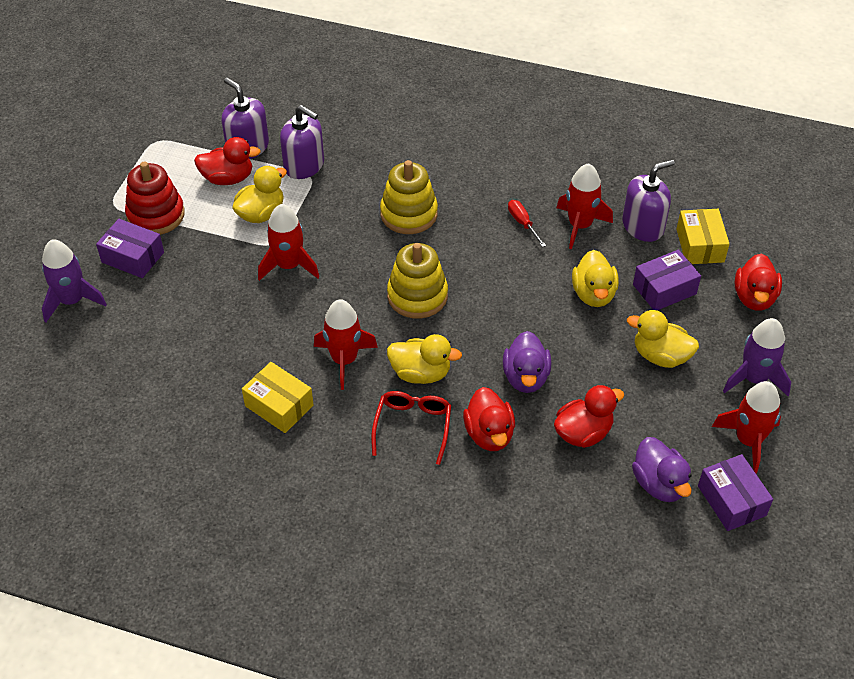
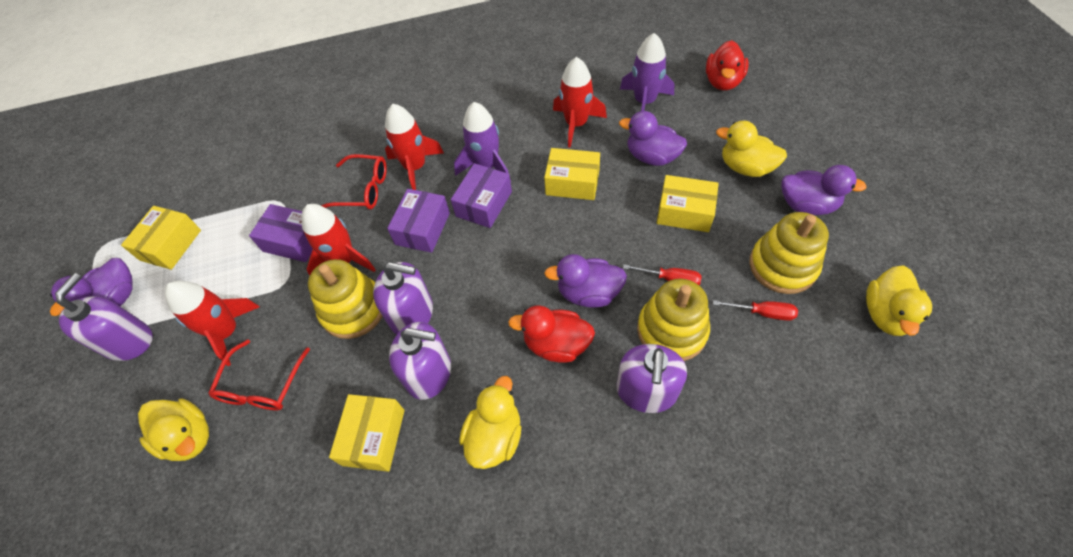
purple duck: [503,331,551,393] [632,437,692,502] = 2 -> [50,258,133,316] [544,254,627,308] [619,111,687,166] [781,165,867,215] = 4
purple soap dispenser: [222,78,269,159] [280,105,324,179] [622,159,675,242] = 3 -> [55,273,153,361] [373,262,433,334] [389,322,451,400] [617,344,687,413] = 4
red duck: [194,137,261,185] [463,387,515,451] [554,385,624,448] [735,253,782,311] = 4 -> [508,305,595,363] [706,40,749,90] = 2
red glasses: [371,391,451,465] = 1 -> [208,339,310,410] [321,154,387,209] = 2
red screwdriver: [508,200,546,247] = 1 -> [623,264,702,285] [713,300,798,321] = 2
red stacking toy: [125,161,185,235] = 1 -> none = 0
yellow box: [242,362,314,433] [676,209,729,264] = 2 -> [121,206,201,270] [329,394,405,472] [544,148,600,200] [657,175,719,232] = 4
yellow stacking toy: [380,160,438,234] [387,243,448,319] = 2 -> [308,259,382,339] [637,279,710,361] [749,212,829,294] = 3

